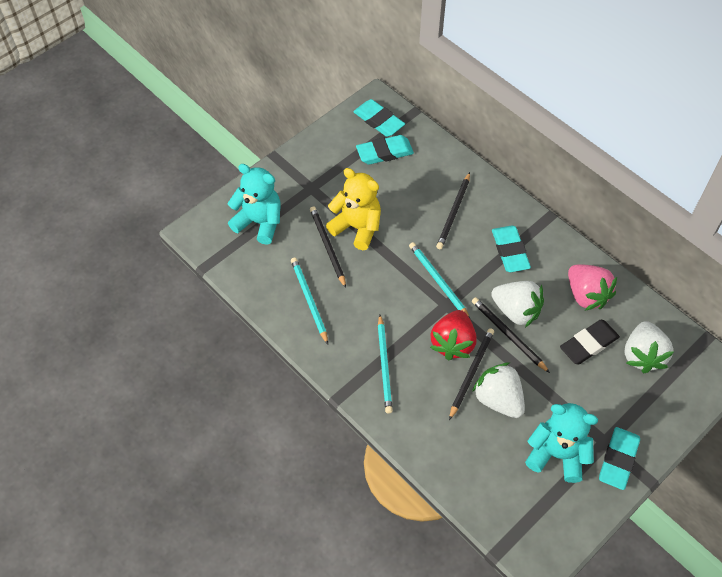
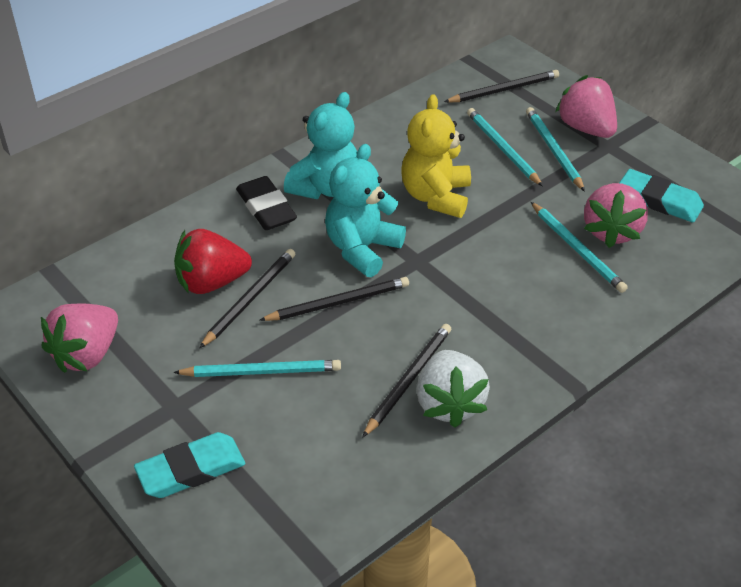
pink strawberry: [568,264,617,310] = 1 -> [41,304,118,373] [555,75,617,138] [584,183,648,248] = 3
turquoise eraser: [353,99,405,137] [356,135,414,165] [492,226,531,272] [599,427,640,490] = 4 -> [134,432,245,498] [619,169,704,223] = 2
turquoise pencil: [291,257,328,344] [378,315,393,414] [409,242,470,318] = 3 -> [173,360,341,377] [467,108,543,186] [526,107,585,192] [531,202,628,293] = 4
white strawberry: [472,363,525,418] [491,281,544,327] [625,321,674,373] = 3 -> [416,350,490,428] = 1

